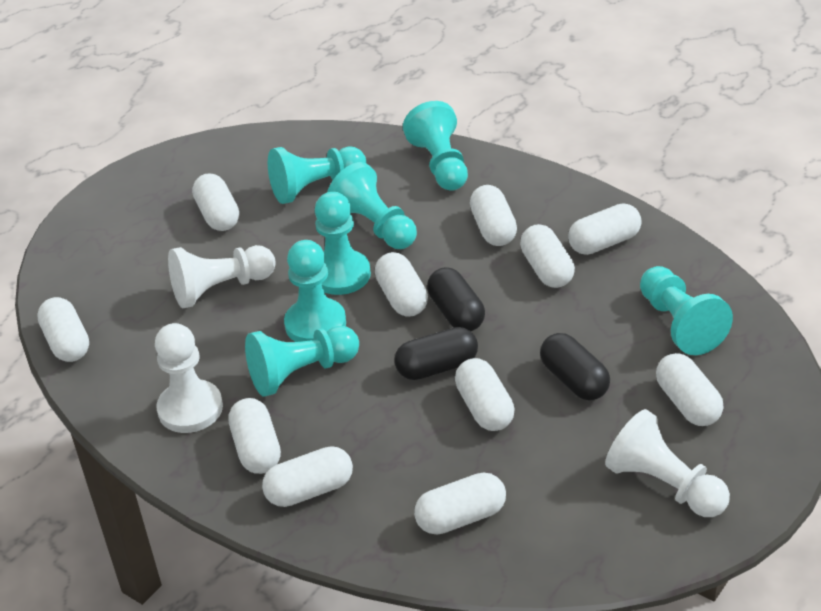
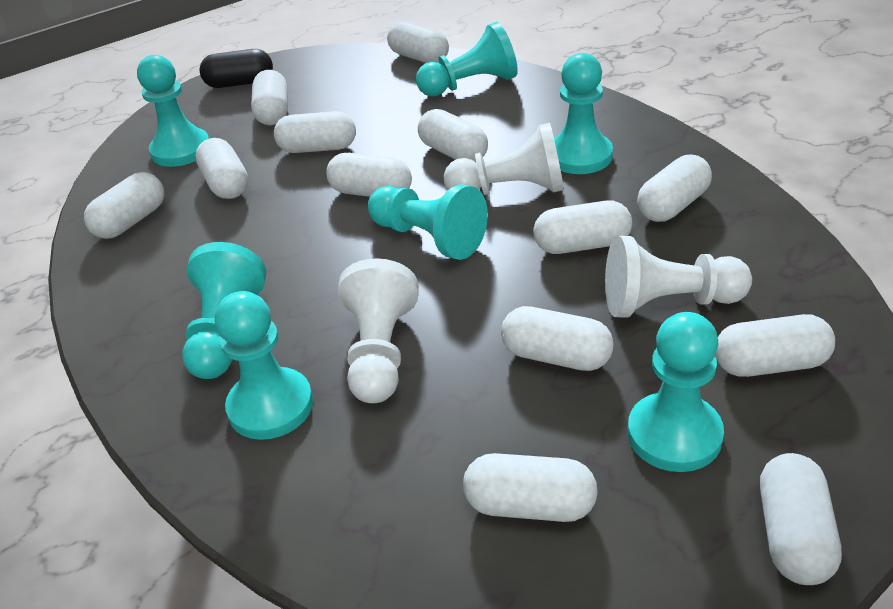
black capsule: [394,327,478,380] [427,267,485,331] [540,333,610,400] = 3 -> [199,49,273,88] = 1
white capsule: [37,297,89,362] [192,173,239,231] [228,398,281,474] [262,446,353,507] [375,252,428,317] [414,473,506,535] [455,358,515,431] [470,185,517,246] [520,224,575,288] [568,203,642,255] [656,353,724,426] = 11 -> [84,172,164,239] [195,138,248,199] [251,70,288,125] [274,111,356,153] [326,153,412,197] [387,21,449,63] [418,109,488,162] [463,453,598,522] [501,306,614,371] [533,201,632,254] [637,155,712,222] [715,314,835,377] [760,453,842,585] = 13

